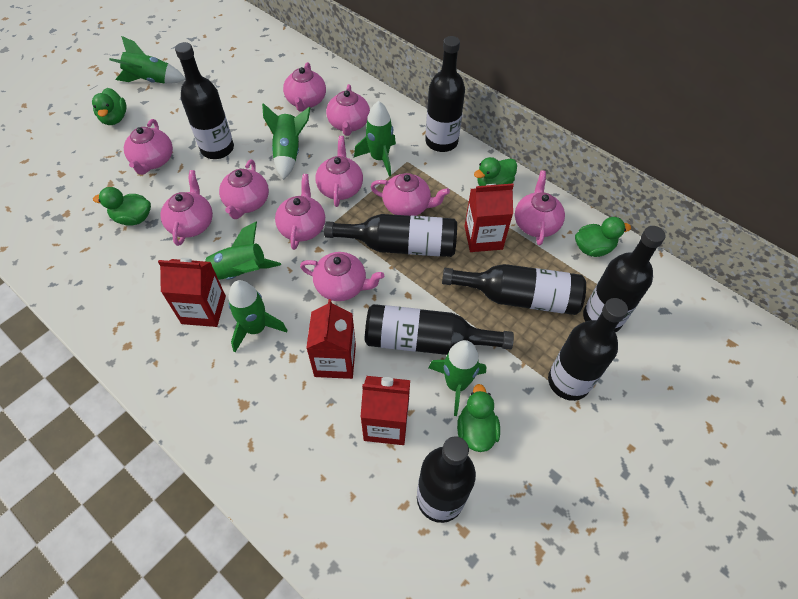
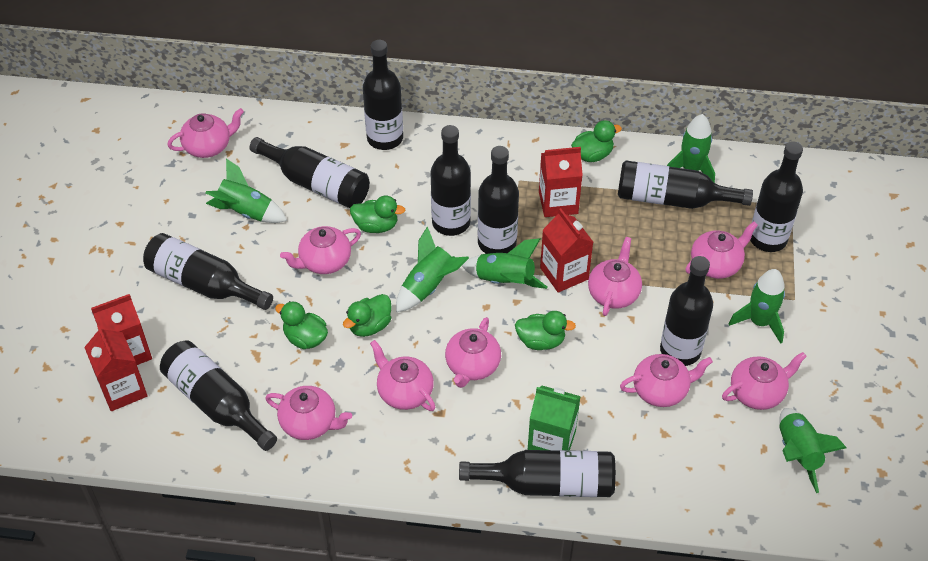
black bottle: [175,42,234,159] [324,214,457,257] [365,304,514,355] [417,436,476,523] [425,36,465,152] [442,264,586,315] [548,298,628,401] [583,226,665,333] = 8 -> [143,233,273,310] [160,340,277,451] [249,137,370,208] [363,40,403,150] [430,125,471,236] [459,450,616,497] [478,146,519,254] [618,161,753,209] [660,256,713,366] [750,141,803,252] = 10
green carton: none = 0 -> [528,385,581,451] = 1
pink teapot: [124,119,173,175] [160,170,213,246] [219,160,269,219] [275,174,325,250] [283,62,326,112] [300,252,384,301] [316,136,363,207] [326,84,370,136] [370,173,450,216] [515,171,565,245] = 10 -> [167,108,244,158] [265,386,352,440] [280,226,361,274] [370,340,435,411] [445,317,501,388] [588,237,642,316] [620,354,713,407] [685,222,758,279] [722,352,807,410] = 9

